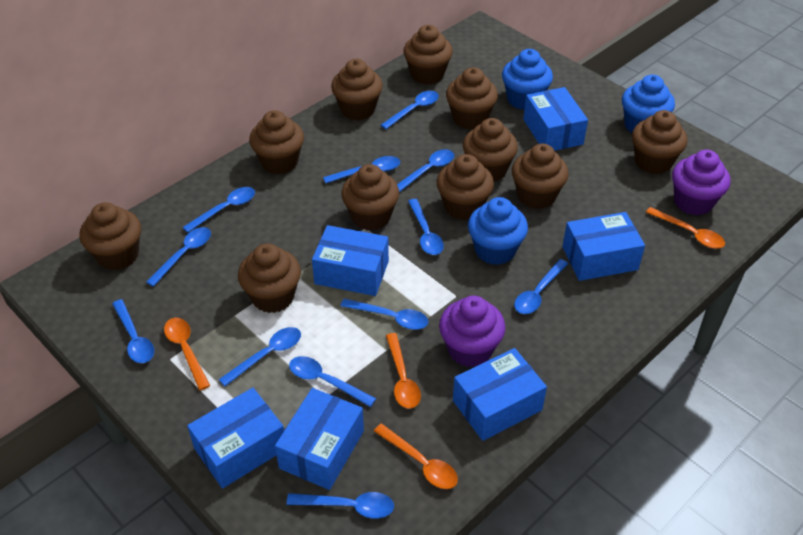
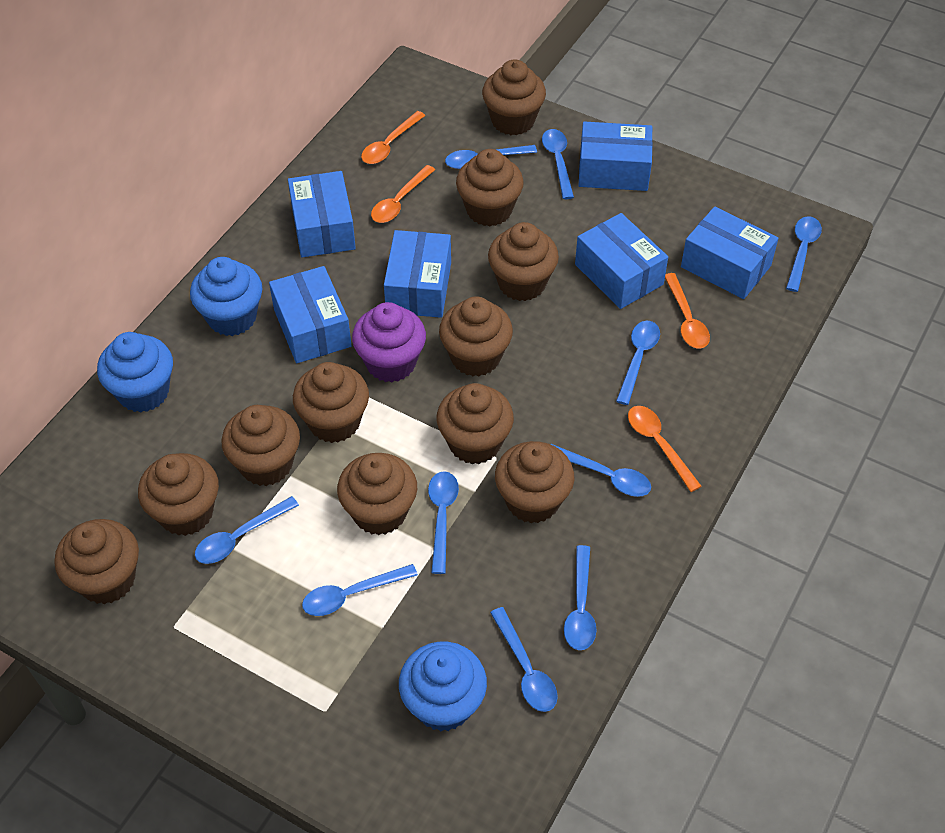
blue spoon: [112,299,154,363] [146,227,211,287] [182,187,255,233] [219,327,301,386] [286,492,394,518] [289,356,376,407] [323,156,400,183] [341,299,428,330] [381,91,439,129] [397,149,454,192] [408,199,444,255] [514,259,568,314] = 12 -> [195,496,299,564] [302,564,418,616] [428,471,459,574] [445,145,537,169] [490,607,558,712] [542,129,574,199] [550,444,651,497] [564,545,597,650] [616,321,660,405] [786,216,822,292] = 10
purple cupcake: [439,296,505,367] [672,150,731,215] = 2 -> [352,302,426,382] = 1

